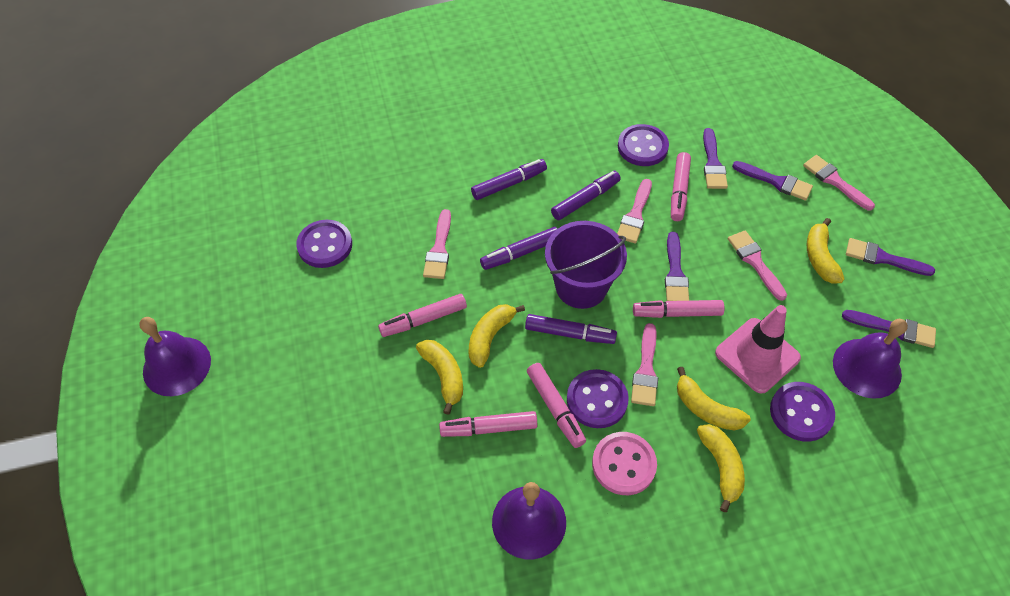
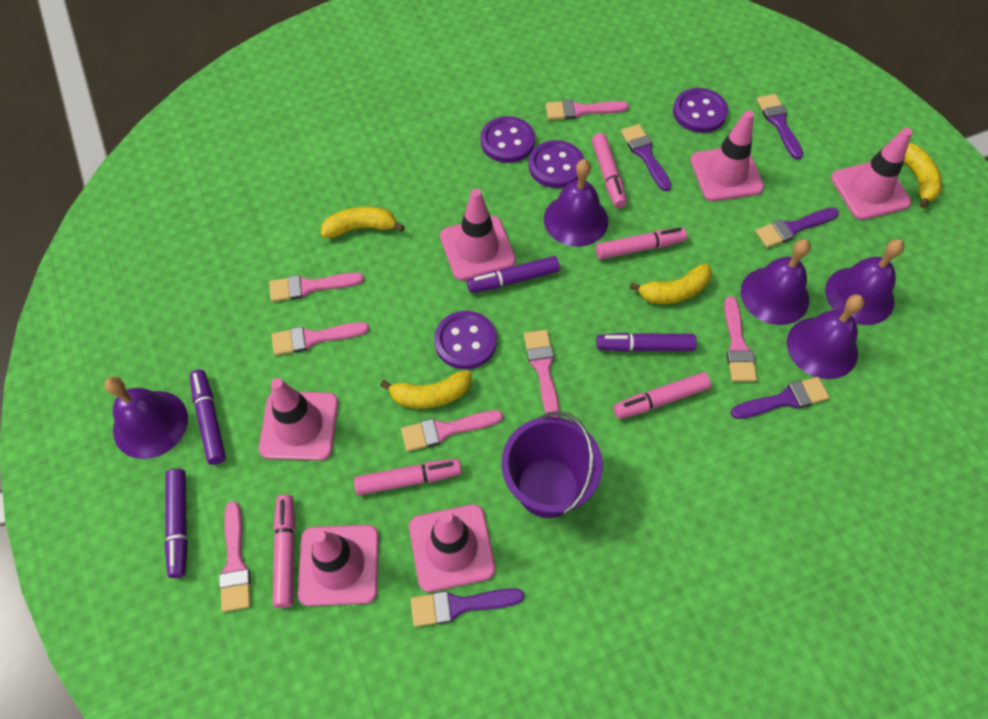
pink brush: [423,209,451,279] [617,179,652,243] [631,323,658,406] [728,231,787,301] [803,155,875,211] = 5 -> [219,501,251,612] [269,273,364,302] [271,322,369,355] [401,410,503,452] [524,330,559,417] [546,100,629,120] [724,296,757,382] = 7
pink button: [592,432,657,495] = 1 -> none = 0
pink traffic cone: [715,305,801,393] = 1 -> [259,378,338,461] [297,525,379,606] [409,504,496,592] [440,189,516,281] [690,110,764,201] [831,128,912,220] = 6
purple bell: [139,317,211,396] [492,482,566,559] [833,319,908,399] = 3 -> [105,376,188,459] [544,159,608,247] [741,239,811,325] [787,295,864,379] [825,239,904,325] = 5
yellow banana: [416,340,463,415] [468,304,525,368] [677,367,751,431] [697,424,745,512] [807,218,844,284] = 5 -> [321,206,404,238] [380,370,471,409] [629,264,712,304] [903,143,942,208] = 4

